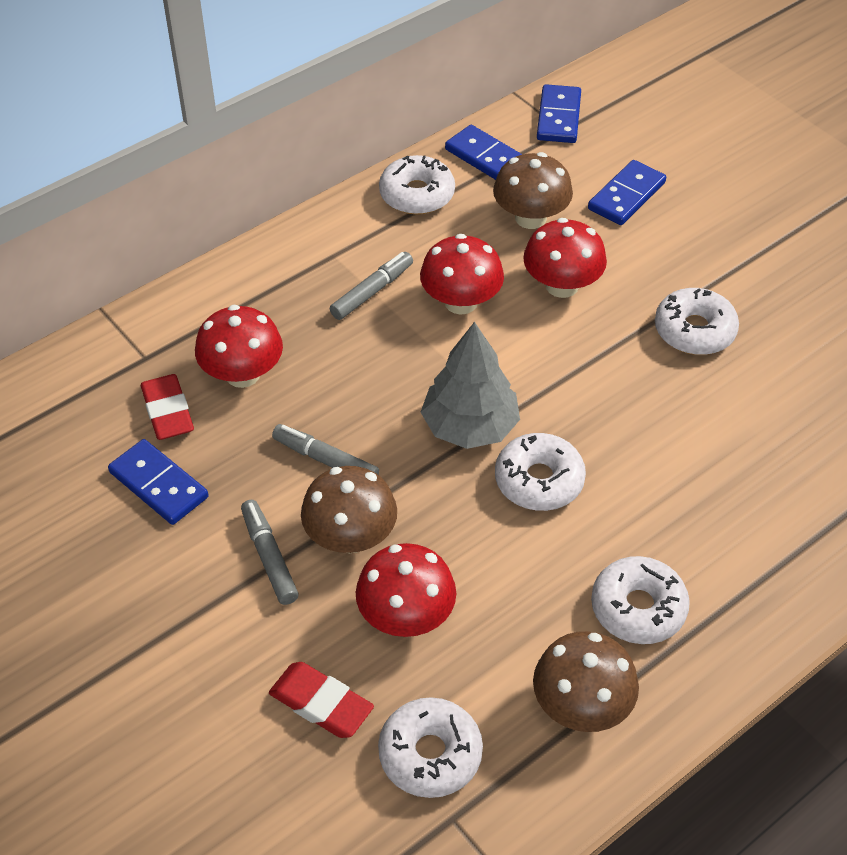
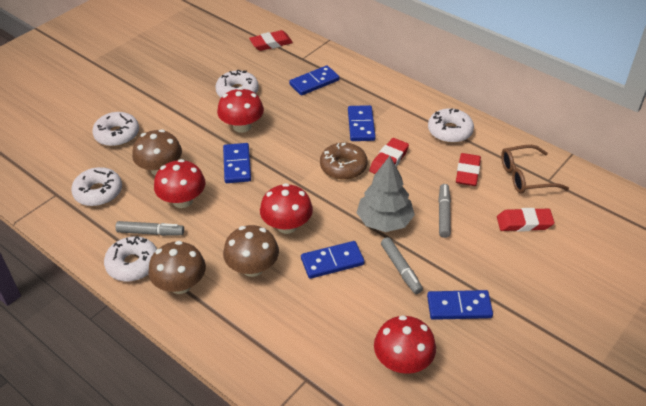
blue domino: [108,439,208,525] [445,125,522,180] [537,84,581,143] [588,160,666,225] = 4 -> [223,143,251,183] [289,66,339,96] [301,241,365,279] [348,105,376,141] [427,290,493,320] = 5
brown donut: none = 0 -> [320,142,368,180] = 1
brown glasses: none = 0 -> [501,145,569,194] = 1
red eraser: [141,374,194,440] [269,662,374,738] = 2 -> [249,30,293,51] [369,138,409,174] [456,153,481,186] [497,208,555,232] = 4

